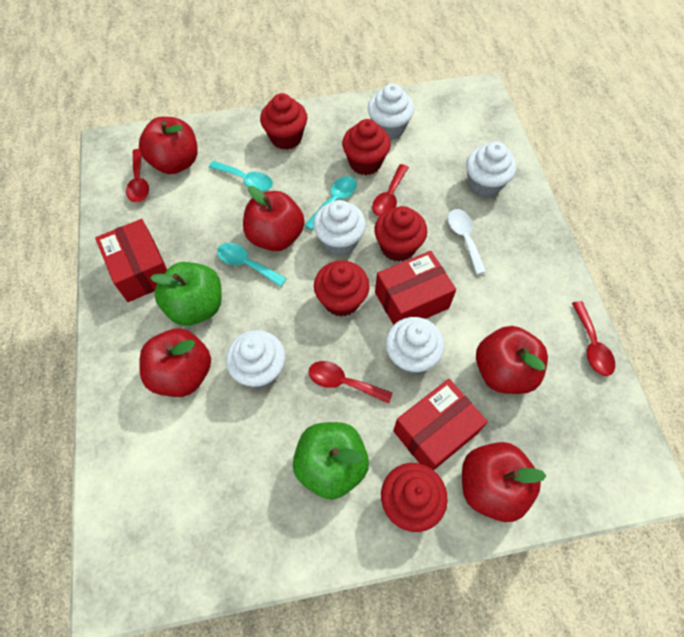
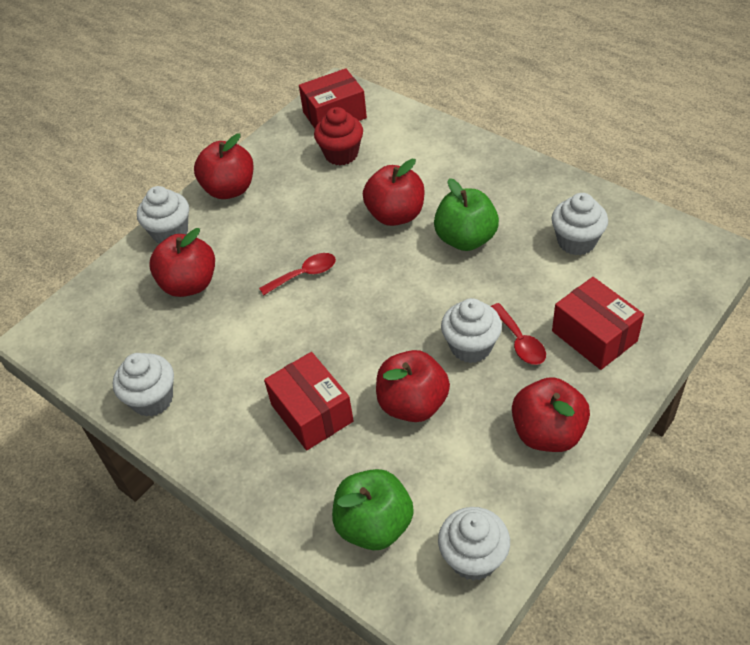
red cupcake: [260,93,307,150] [314,260,370,317] [342,119,391,175] [374,206,427,262] [381,463,448,532] = 5 -> [314,107,363,166] = 1
red spoon: [126,149,149,203] [309,361,393,404] [372,164,409,217] [572,301,615,376] = 4 -> [259,253,336,296] [491,303,546,365] = 2
turquoise spoon: [209,161,273,191] [217,243,287,287] [305,176,357,230] = 3 -> none = 0
white spoon: [448,209,486,274] = 1 -> none = 0

